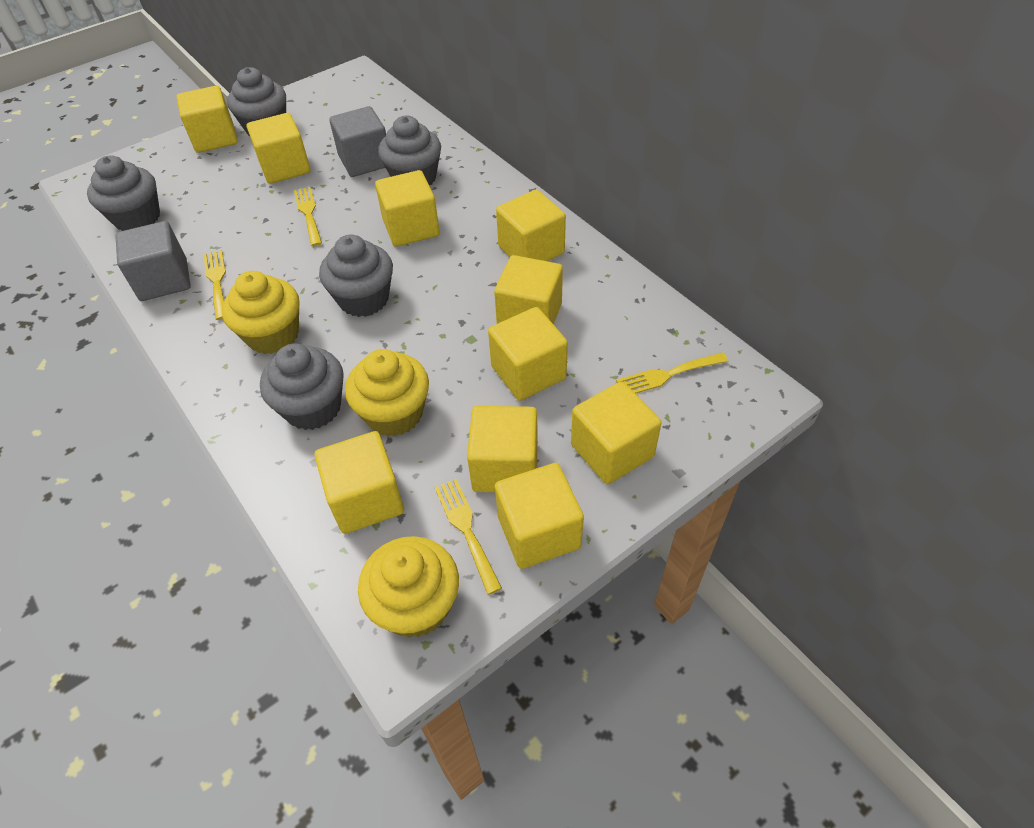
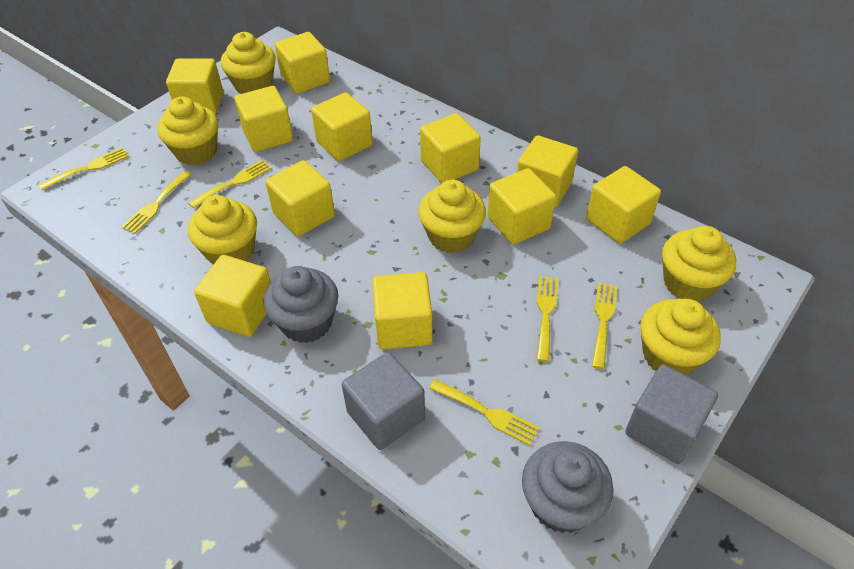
grey cupcake: [87,155,160,231] [227,67,286,136] [260,343,344,430] [319,234,393,317] [378,116,441,185] = 5 -> [264,266,338,343] [522,441,614,533] = 2
yellow cube: [176,86,238,153] [247,113,311,184] [315,431,404,534] [375,170,440,247] [467,406,538,492] [488,307,568,401] [494,255,563,325] [495,463,584,569] [496,189,566,261] [571,381,662,484] = 10 -> [166,59,223,114] [194,255,271,337] [235,86,293,152] [265,160,335,237] [275,32,330,94] [311,92,373,161] [372,272,433,349] [420,113,481,183] [488,168,556,245] [517,135,578,208] [586,166,661,244] = 11
yellow cupcake: [222,271,299,354] [345,349,429,437] [358,536,459,638] = 3 -> [157,97,218,165] [188,195,257,265] [221,32,275,94] [419,180,486,253] [640,299,721,375] [662,226,736,301] = 6
yellow fork: [203,250,226,320] [294,187,322,246] [434,479,502,595] [616,352,728,394] = 4 -> [39,147,129,190] [121,171,192,234] [188,160,272,209] [429,379,540,446] [536,276,558,362] [592,282,617,369] = 6

